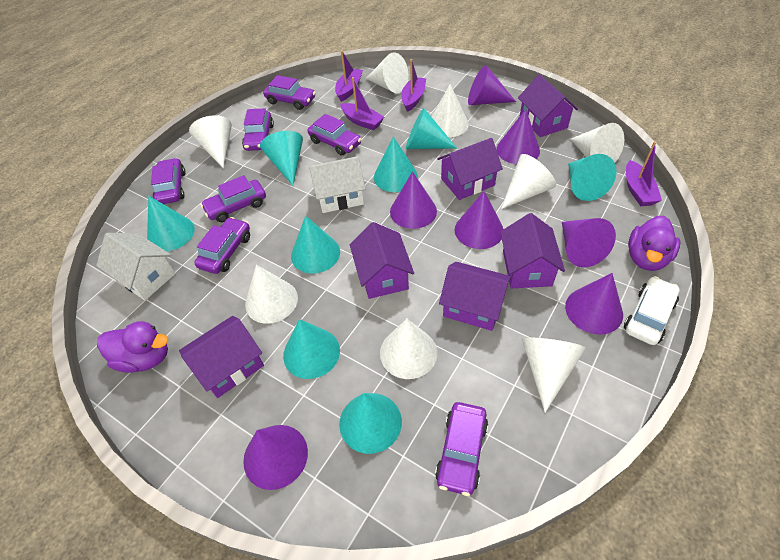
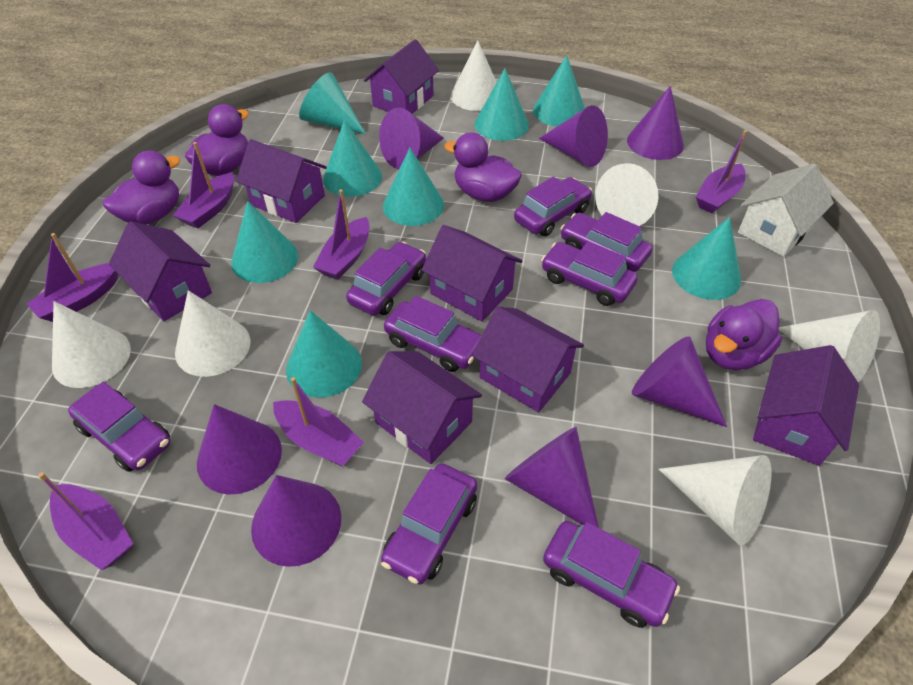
purple boat: [335,51,363,102] [340,77,384,130] [401,59,426,112] [626,141,662,206] = 4 -> [27,233,118,322] [38,472,133,570] [172,142,234,228] [273,377,364,466] [313,189,369,280] [696,130,747,213] = 6
purple car: [151,158,185,204] [194,217,250,274] [200,175,266,222] [242,108,274,151] [263,75,316,110] [308,114,361,156] [435,402,488,496] = 7 -> [68,382,170,472] [346,241,426,315] [381,463,477,585] [384,296,482,372] [514,177,592,236] [541,241,638,306] [543,521,680,628] [560,212,653,272] = 8
purple duck: [97,321,168,373] [628,216,680,271] = 2 -> [103,150,181,225] [185,104,249,176] [444,132,522,202] [706,299,782,370] = 4
purple house: [179,316,264,398] [350,222,414,299] [437,138,503,200] [439,262,511,331] [500,213,565,288] [518,74,578,137] = 6 -> [109,221,212,321] [236,139,327,223] [362,351,482,464] [364,39,439,114] [422,225,522,322] [472,307,584,413] [753,345,859,466] = 7
white car: [624,276,679,345] = 1 -> none = 0
white cone: [189,115,232,168] [245,265,298,324] [366,52,408,94] [380,319,437,379] [432,84,469,137] [501,154,556,209] [522,338,586,413] [571,123,624,163] = 8 -> [52,301,131,388] [175,290,250,377] [451,41,497,111] [595,163,658,226] [659,455,771,545] [779,310,880,382] = 6
white house: [96,233,176,300] [309,156,366,213] = 2 -> [738,163,834,257] = 1

